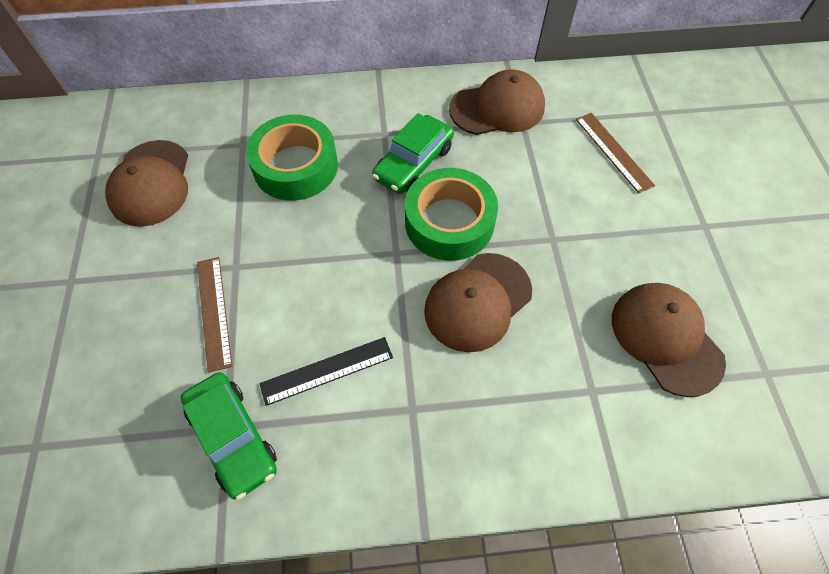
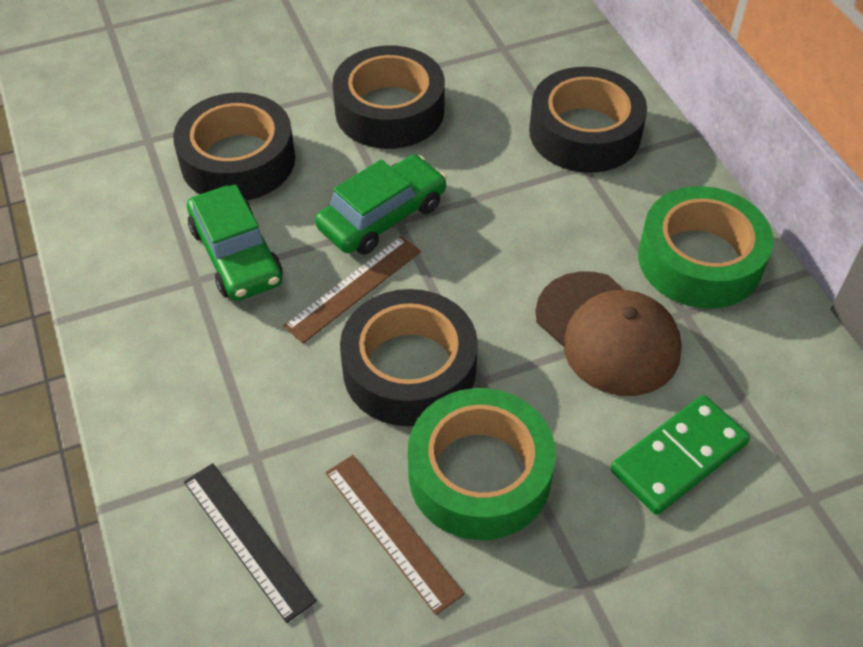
black tape: none = 0 -> [173,93,295,201] [332,46,445,149] [340,289,478,426] [529,67,647,173] = 4
brown cap: [105,140,188,227] [424,253,532,353] [449,69,545,135] [612,283,726,397] = 4 -> [535,271,682,396] = 1
green domino: none = 0 -> [611,395,750,515] = 1

